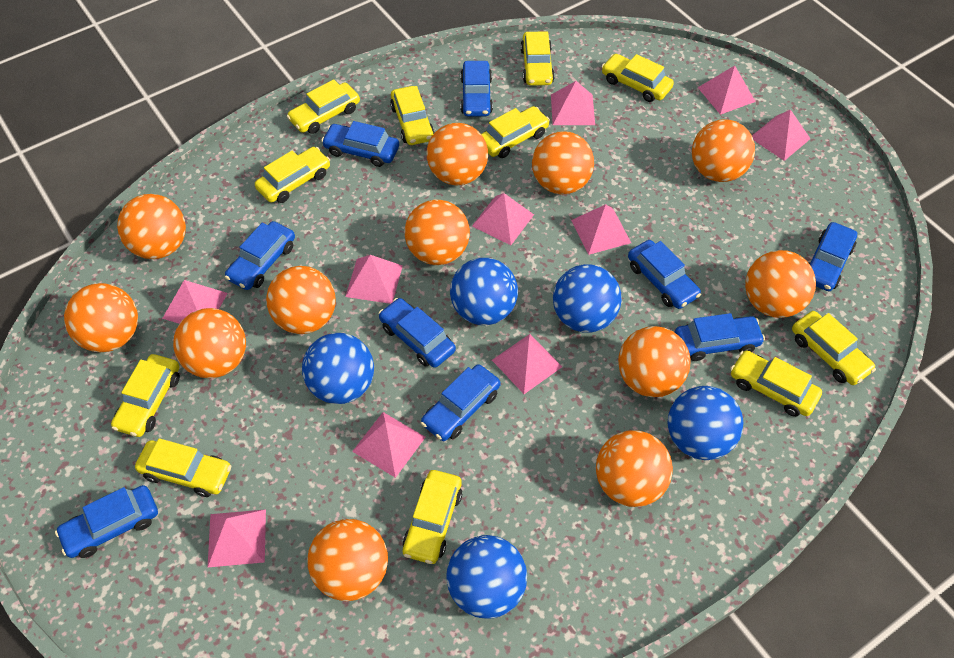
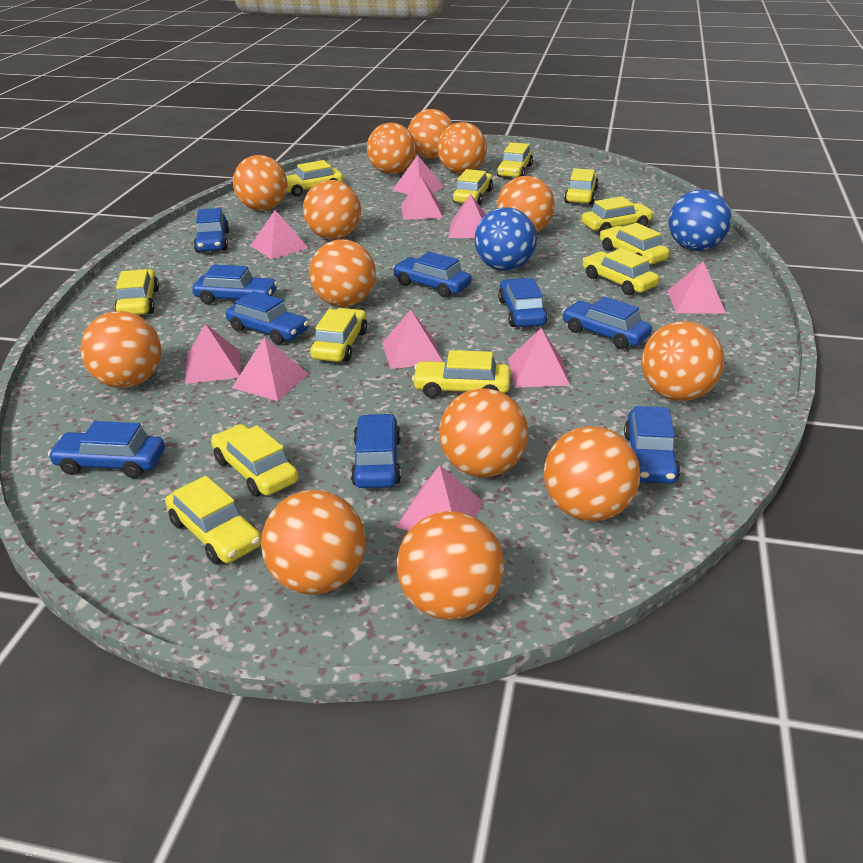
blue ball: [302,333,374,404] [446,535,527,619] [450,258,518,325] [553,264,622,333] [668,386,743,460] = 5 -> [474,208,537,271] [669,189,731,251] = 2
orange ball: [64,283,138,352] [117,194,186,259] [173,308,246,378] [266,266,335,334] [307,519,388,601] [405,200,470,265] [427,123,488,185] [532,131,594,195] [596,430,673,507] [618,326,691,397] [692,120,755,182] [745,250,816,318] = 12 -> [80,311,161,388] [233,155,287,211] [261,490,366,594] [303,180,361,239] [309,239,376,307] [367,123,416,174] [397,511,504,620] [408,109,453,159] [437,122,487,174] [439,388,528,477] [497,176,555,233] [544,426,640,521] [642,321,724,401] = 13
yellow car: [111,354,180,437] [135,438,231,497] [255,147,330,203] [287,79,360,134] [390,86,434,145] [403,470,462,564] [481,106,550,158] [520,31,555,86] [602,54,674,102] [731,350,822,417] [792,311,876,385] = 11 -> [115,269,159,315] [165,476,261,564] [211,424,298,497] [286,160,343,196] [310,308,367,362] [412,350,511,398] [453,169,493,205] [497,142,533,177] [564,168,599,205] [581,196,654,233] [583,248,659,295] [600,223,669,265] = 12

